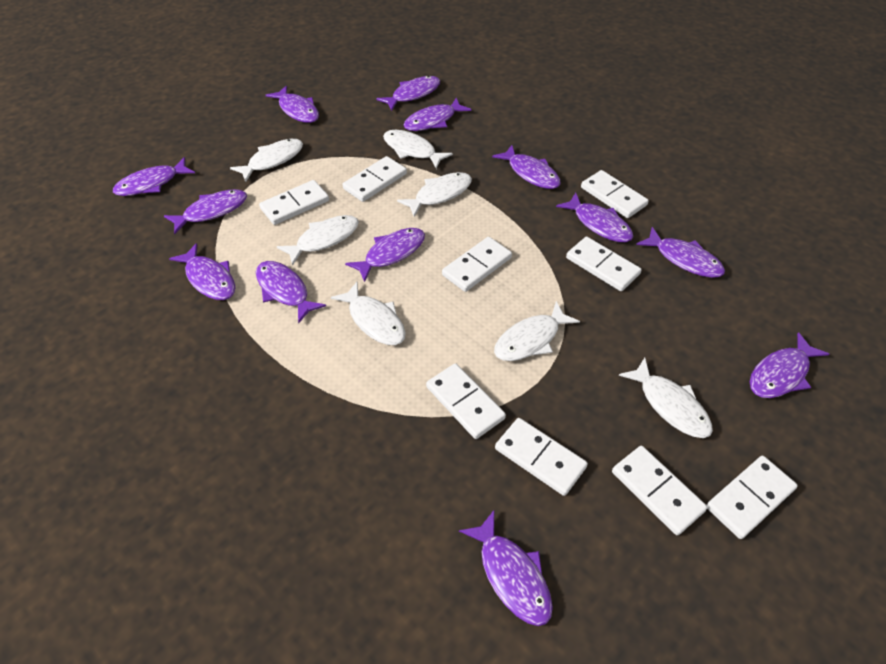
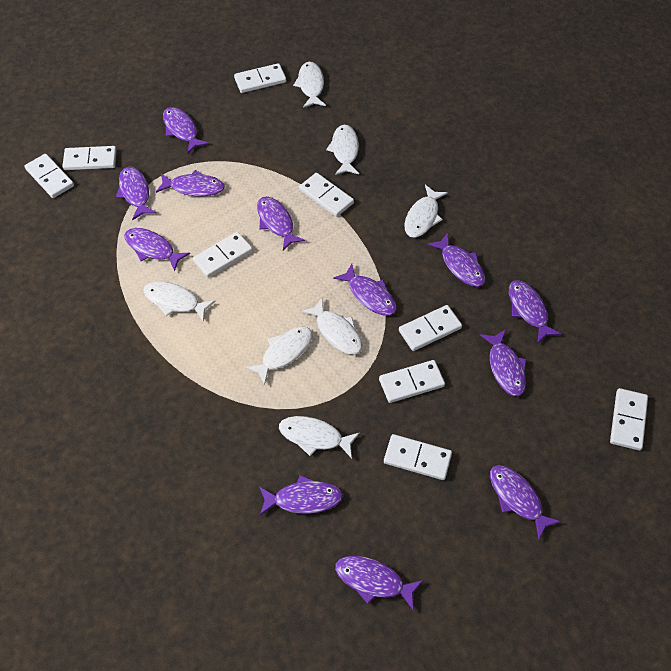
purple fish: [113,157,195,196] [164,189,247,234] [169,243,235,300] [256,261,326,323] [266,86,319,123] [345,228,425,282] [376,76,440,111] [404,98,471,131] [459,510,553,626] [492,145,561,189] [556,192,633,242] [636,227,725,278] [750,332,829,398] = 13 -> [116,167,157,220] [124,228,190,271] [156,170,225,196] [163,107,209,153] [257,196,305,250] [259,475,343,515] [333,264,397,316] [335,556,423,610] [427,233,485,287] [480,329,527,396] [490,465,561,540] [509,280,561,343] = 12

